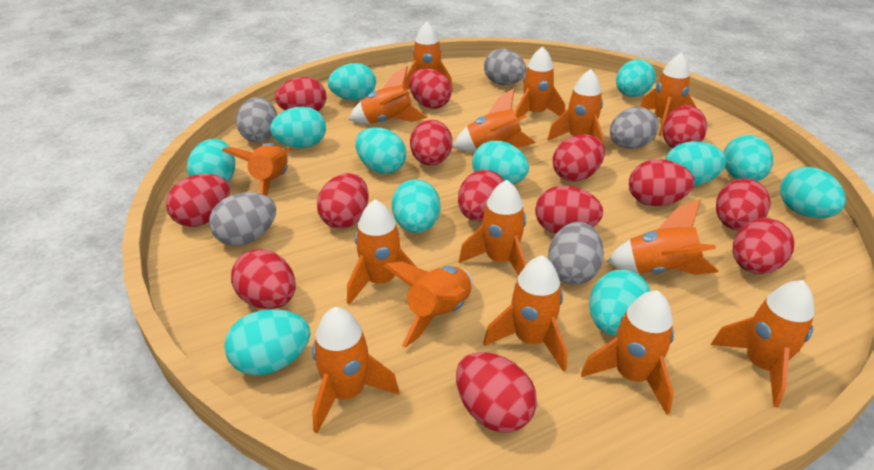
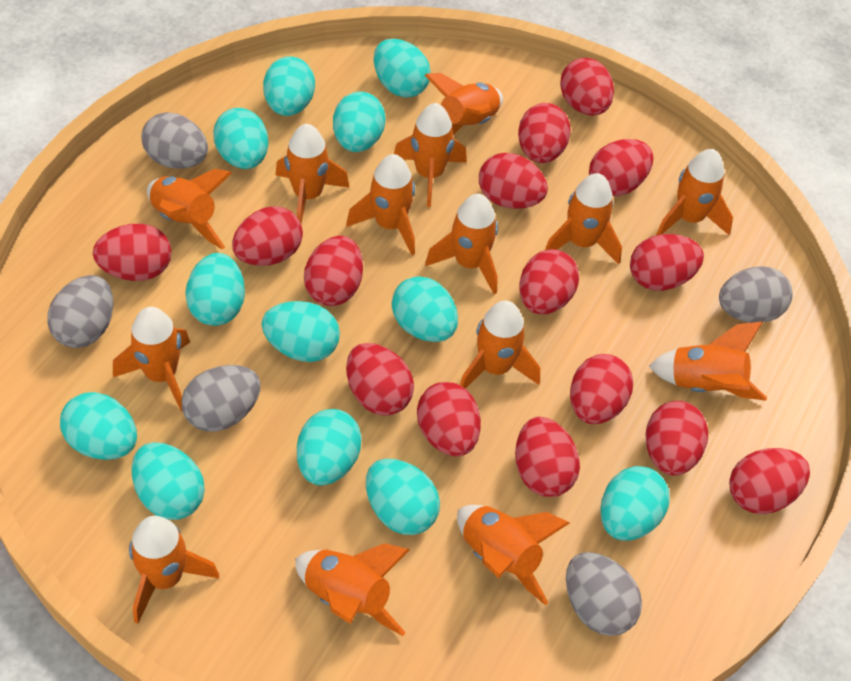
orange rocket: [222,143,292,196] [312,307,399,433] [347,199,417,305] [349,66,427,124] [384,261,473,348] [404,22,453,92] [453,89,536,151] [459,180,527,276] [483,255,567,372] [515,46,565,118] [547,69,604,143] [581,290,674,415] [607,199,719,275] [640,53,696,136] [711,280,814,407] = 15 -> [113,307,190,412] [129,516,219,624] [147,169,232,250] [275,124,350,223] [295,543,410,636] [346,154,415,255] [394,103,467,207] [424,73,503,135] [425,194,498,294] [457,505,569,605] [460,301,540,389] [545,173,622,265] [649,322,767,401] [656,149,733,235] = 14
red egg: [166,174,230,227] [231,249,296,309] [275,77,326,111] [317,173,369,229] [409,68,452,109] [410,120,452,166] [456,352,537,433] [458,170,504,221] [535,186,603,234] [553,135,605,182] [629,159,694,206] [663,105,707,148] [716,178,771,231] [733,218,795,274] = 14 -> [93,224,172,281] [232,206,303,266] [304,236,363,306] [346,343,414,416] [417,382,481,457] [479,153,548,209] [515,417,580,497] [518,103,571,163] [519,249,579,315] [560,58,614,116] [570,354,633,424] [589,139,653,196] [630,234,704,291] [645,401,708,476] [729,448,810,514] = 15

